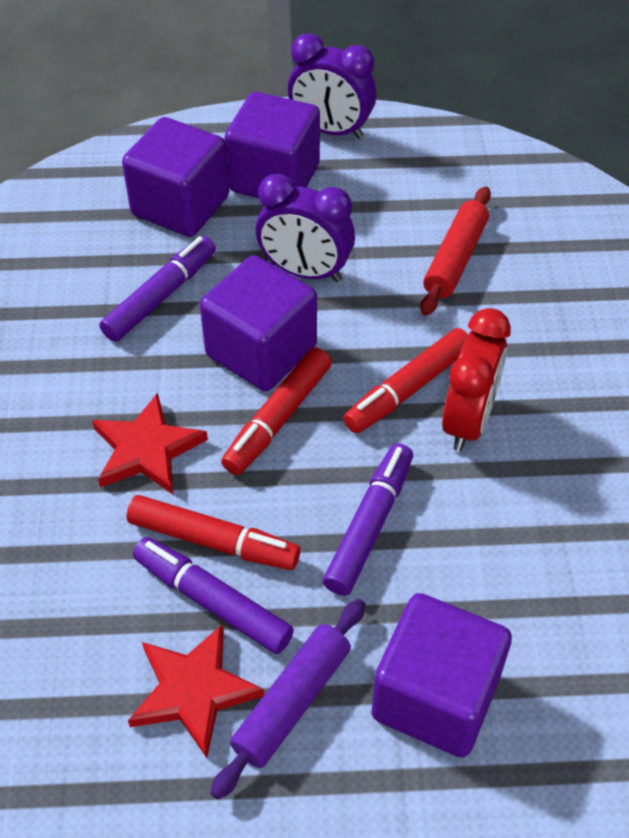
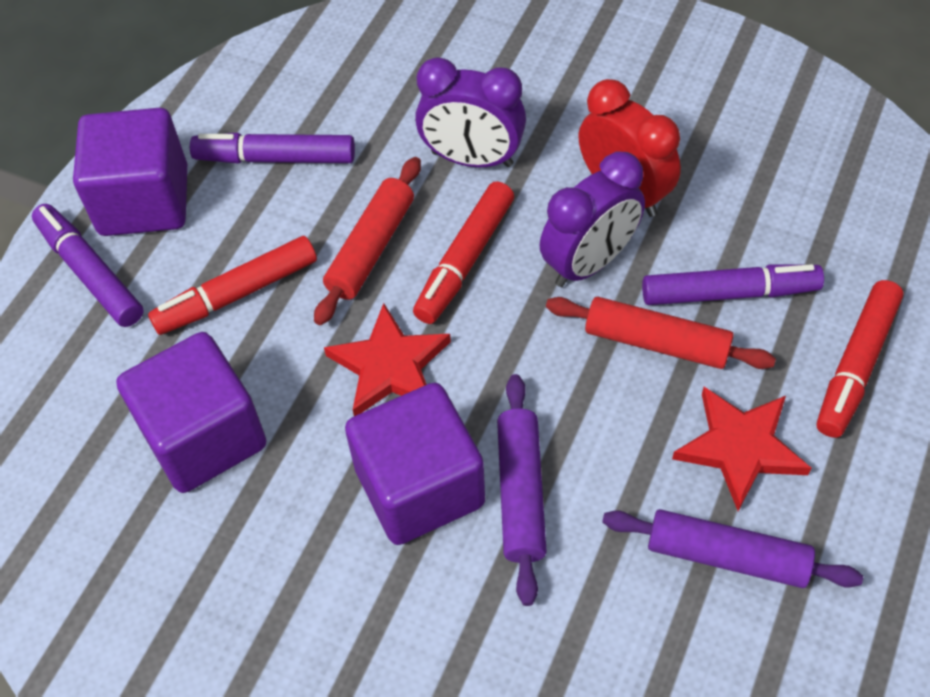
purple cube: [122,117,229,237] [200,255,317,391] [224,92,320,198] [371,593,512,758] = 4 -> [73,108,187,236] [116,332,266,493] [345,383,485,545] = 3
purple rolling pin: [211,599,365,799] = 1 -> [497,374,547,606] [602,509,863,588] = 2
red rolling pin: [420,186,491,316] = 1 -> [314,157,421,325] [546,297,776,369] = 2

